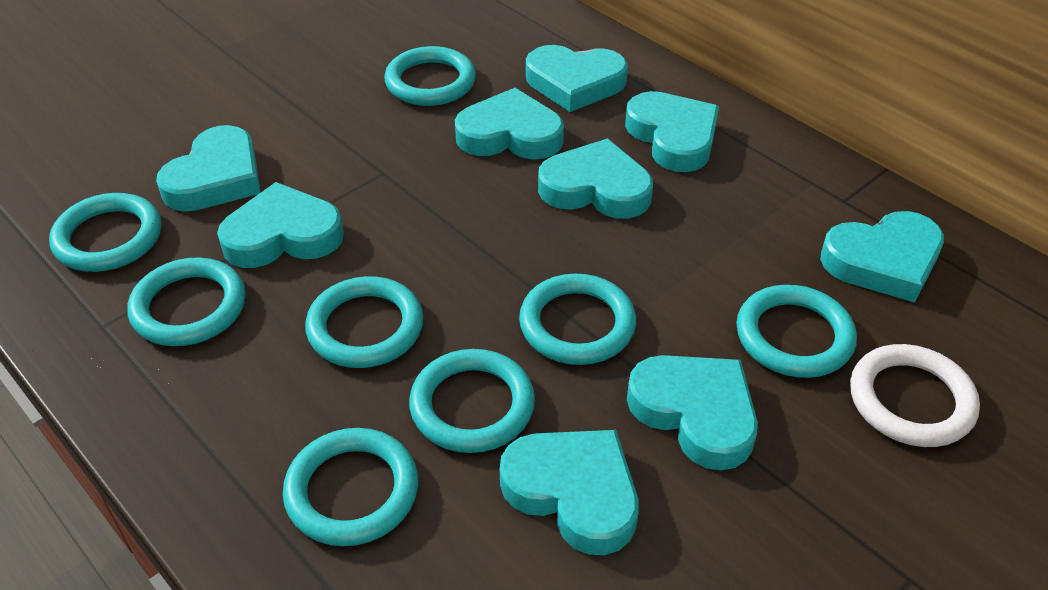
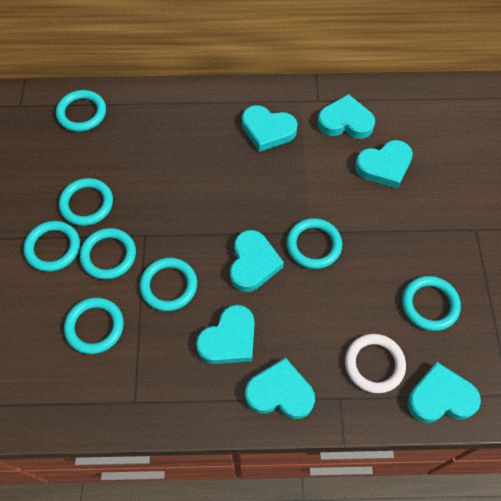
turquoise heart: [156,125,261,212] [217,182,344,268] [455,88,564,159] [500,430,639,555] [526,45,628,112] [538,138,653,219] [625,91,719,172] [627,355,758,470] [820,211,944,302] = 9 -> [196,305,255,364] [230,230,284,292] [242,105,298,152] [245,357,315,419] [317,94,375,139] [355,140,413,189] [408,362,481,423] = 7

